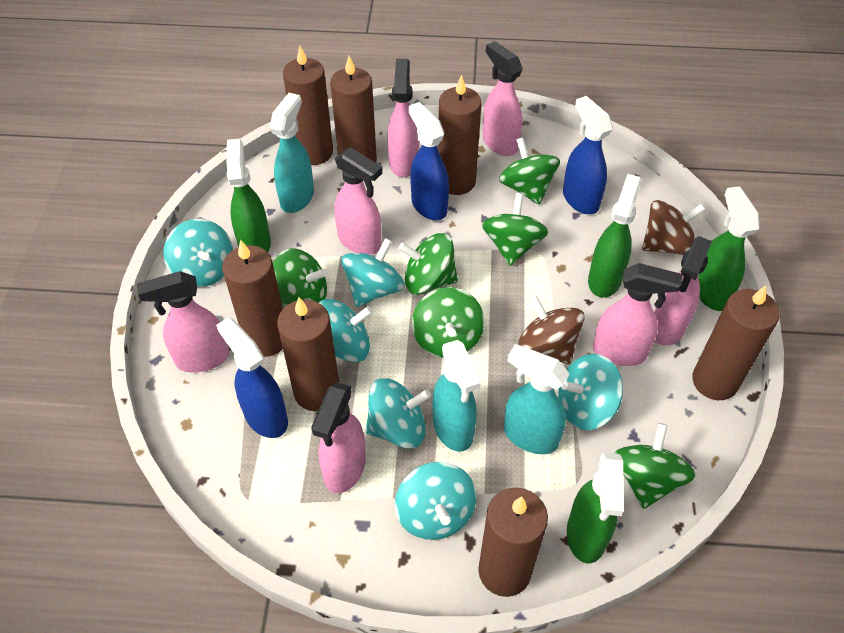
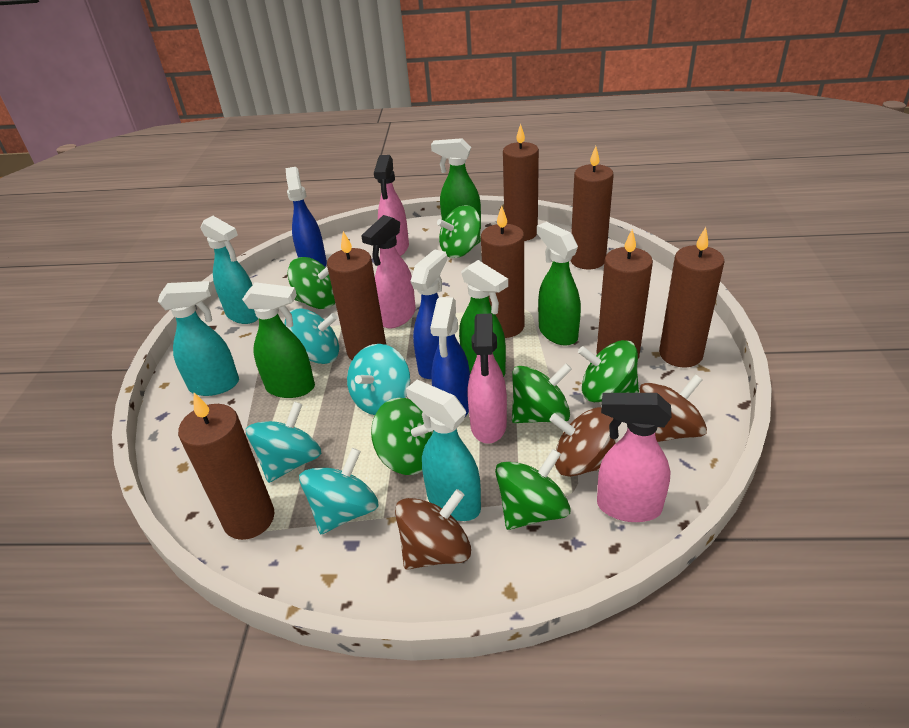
brown spinning top: [518,295,585,364] [642,200,706,255] = 2 -> [395,489,471,570] [550,407,616,477] [639,374,707,442] = 3
pink spray bottle: [137,271,230,373] [311,382,366,493] [334,147,382,255] [387,59,419,177] [483,41,523,156] [593,263,682,366] [654,236,712,346] = 7 -> [361,215,416,328] [374,155,409,256] [468,313,507,444] [597,393,672,522] = 4
turquoise spinning top: [163,219,233,287] [319,299,373,362] [341,238,405,307] [366,378,431,449] [395,462,477,540] [558,354,623,430] = 6 -> [246,402,321,483] [284,309,339,364] [299,448,378,535] [347,344,410,415] = 4

